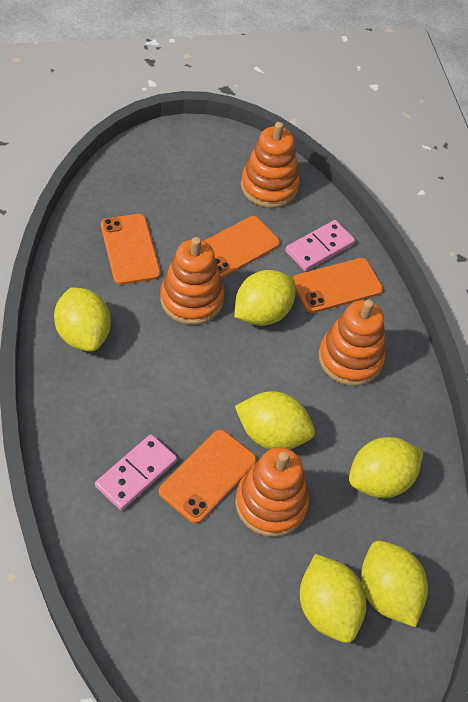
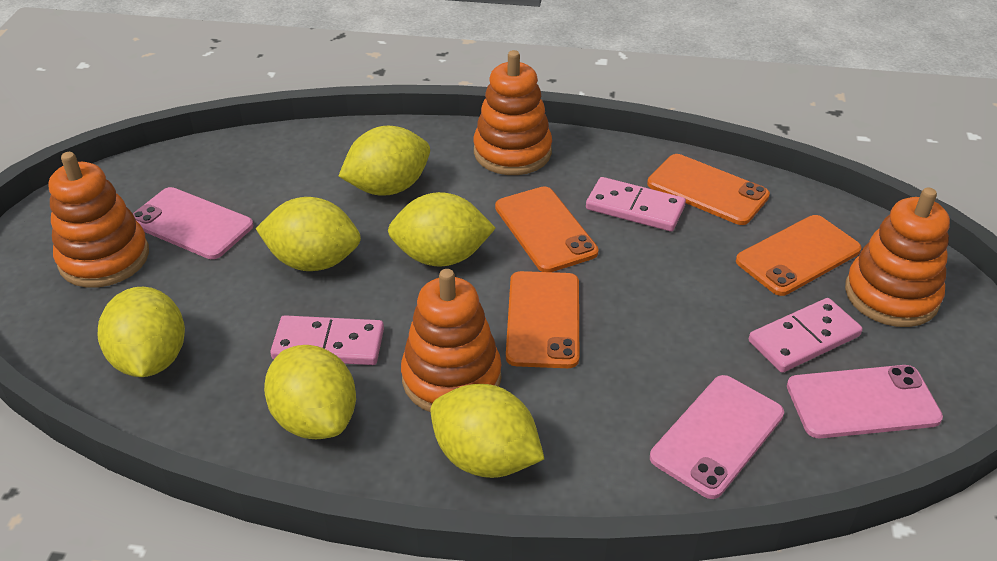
pink domino: [95,434,177,510] [285,220,355,271] = 2 -> [270,315,384,365] [586,177,686,231] [749,298,863,373] = 3
pink phone: none = 0 -> [133,187,253,259] [650,375,784,499] [787,365,943,438] = 3

